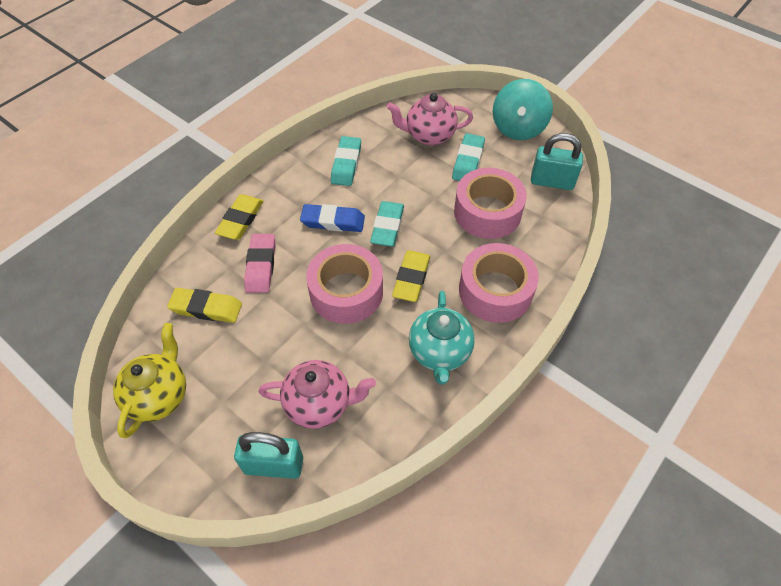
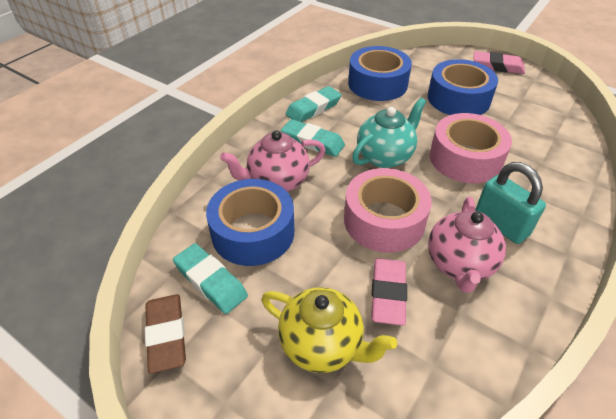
blue eraser: [300,204,365,232] = 1 -> none = 0
blue tape: none = 0 -> [206,179,294,266] [348,46,412,101] [428,59,498,115] = 3
brown eraser: none = 0 -> [145,294,186,374] = 1
pink eraser: [244,234,275,293] = 1 -> [371,258,407,326] [474,51,525,74] = 2
pink tape: [306,244,383,324] [454,168,527,239] [459,243,539,323] = 3 -> [344,168,432,253] [430,113,512,183] = 2
turquoise padlock: [234,432,303,479] [531,133,583,190] = 2 -> [475,162,546,244] = 1
turquoise spinning top: [493,79,553,140] = 1 -> none = 0
yellow eraser: [167,288,242,323] [215,194,263,240] [392,251,430,302] = 3 -> none = 0

